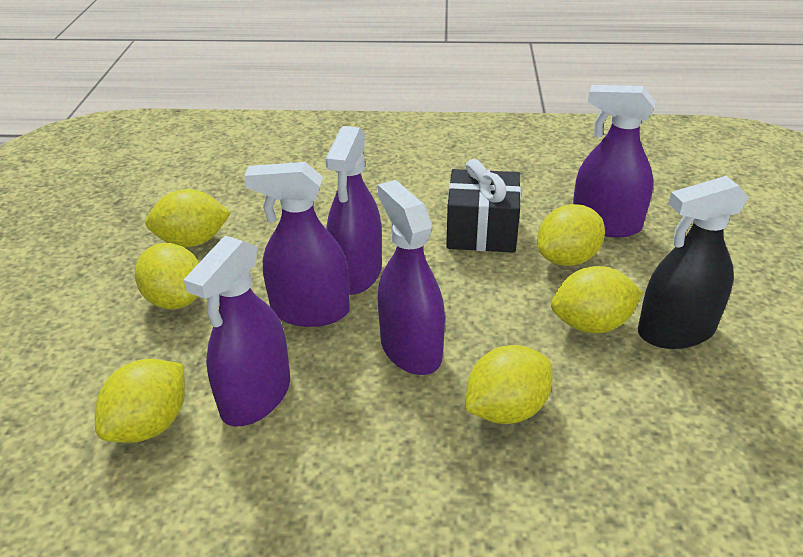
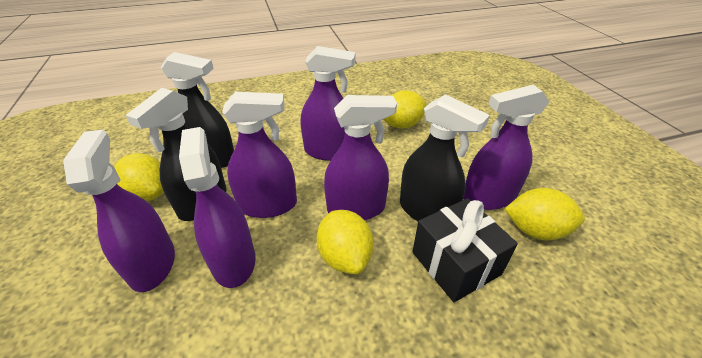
black spray bottle: [638,176,749,349] = 1 -> [125,88,227,221] [161,52,234,168] [400,94,490,221] = 3
purple spray bottle: [184,236,290,427] [244,162,350,327] [325,126,382,295] [378,180,445,375] [573,85,656,237] = 5 -> [63,130,175,292] [179,127,256,288] [222,92,297,218] [301,46,355,161] [324,95,397,220] [463,85,549,210] = 6
yellow lemon: [95,359,185,443] [135,243,199,310] [145,189,231,247] [465,345,553,424] [537,204,605,266] [551,266,643,333] = 6 -> [114,153,164,201] [317,210,374,274] [383,90,426,129] [504,188,585,241] = 4

